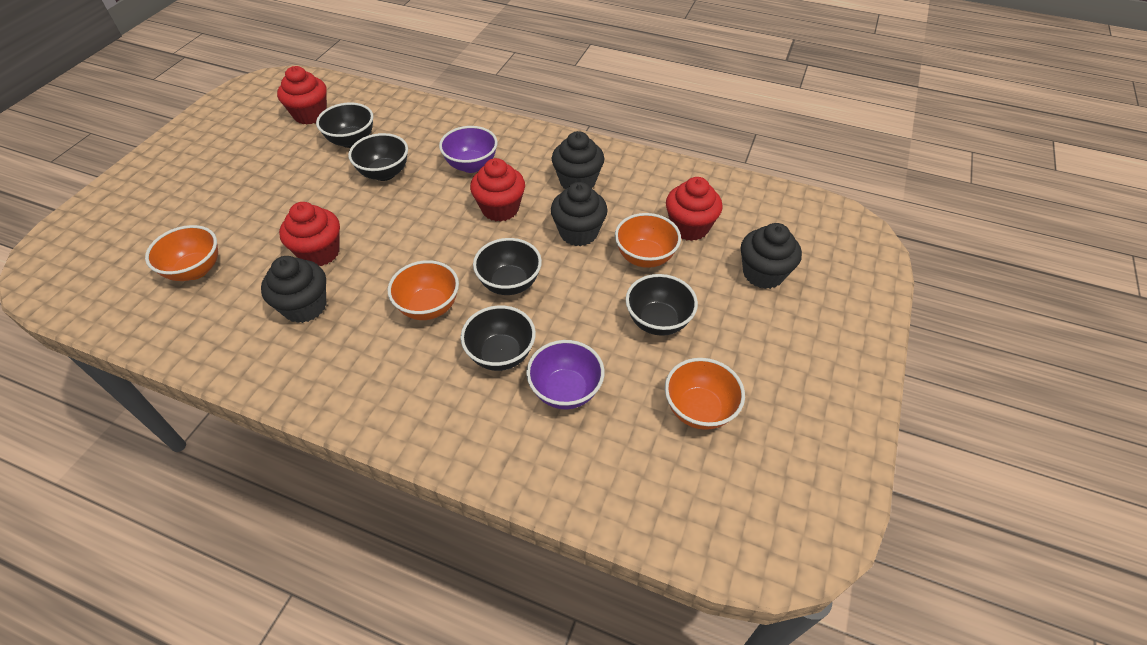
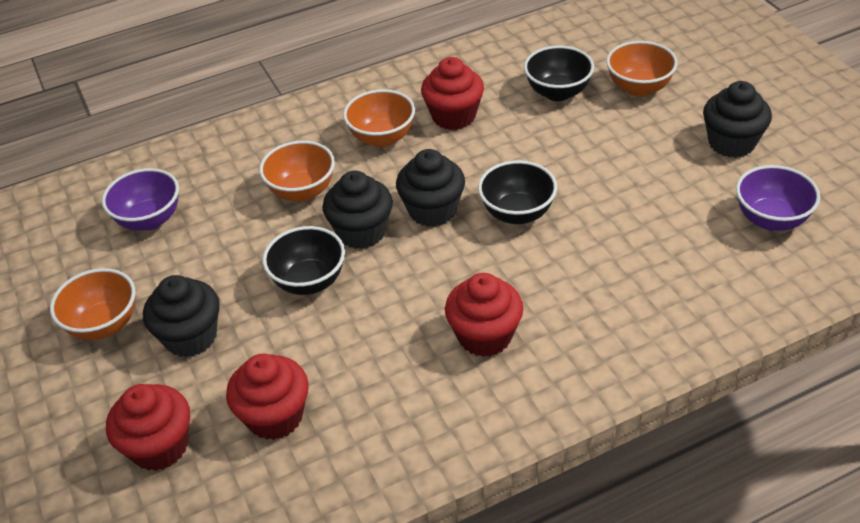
black bowl: [316,102,373,148] [348,133,408,181] [460,305,536,371] [473,238,542,295] [626,274,698,336] = 5 -> [263,226,345,295] [478,160,557,224] [524,45,594,101] = 3

